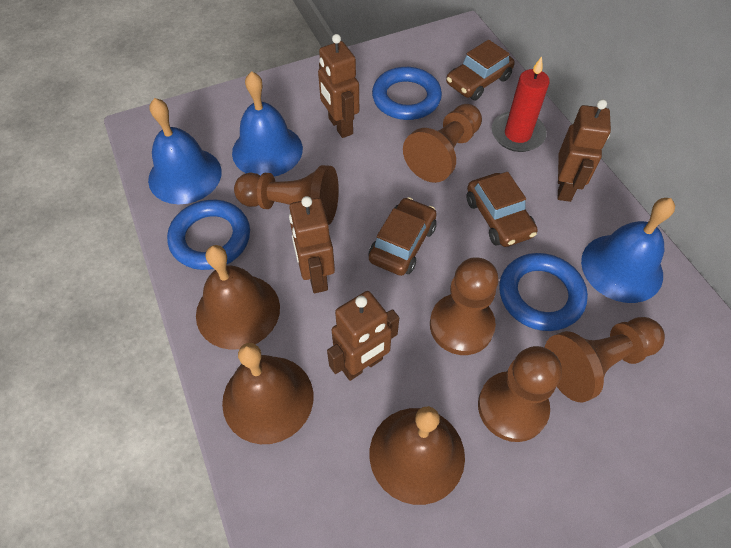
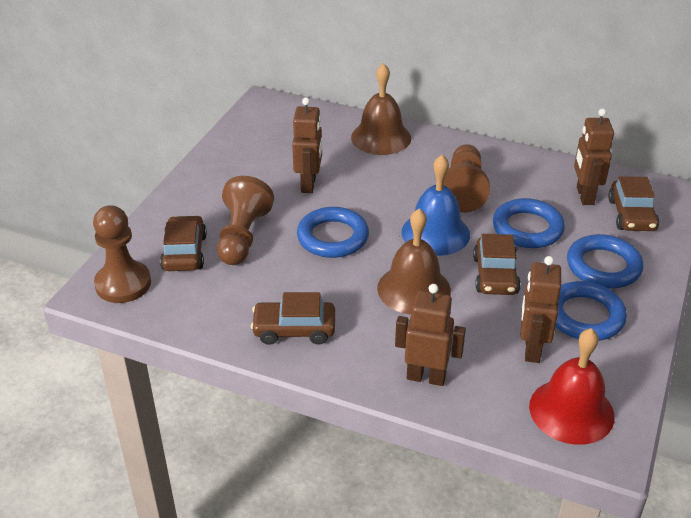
blue bell: [148,98,222,204] [232,71,303,177] [581,198,675,303] = 3 -> [402,155,470,256] = 1
blue ring: [167,200,250,270] [372,67,442,120] [499,253,588,331] = 3 -> [297,207,369,258] [493,198,565,248] [556,281,627,341] [567,234,643,289] = 4
brown bell: [196,245,280,350] [222,343,313,444] [370,406,465,505] = 3 -> [351,63,411,155] [377,208,451,314] = 2
brown car: [368,197,437,276] [446,40,515,100] [466,172,538,247] = 3 -> [160,215,207,271] [251,292,335,345] [473,234,521,295] [608,176,659,231] = 4
brown pawn: [234,165,339,225] [403,104,482,183] [430,257,499,355] [478,346,562,442] [545,317,665,402] = 5 -> [93,205,151,303] [217,176,274,265] [443,144,490,213] = 3
red bell: none = 0 -> [529,328,615,445] = 1
red candle: [492,56,550,152] = 1 -> none = 0

